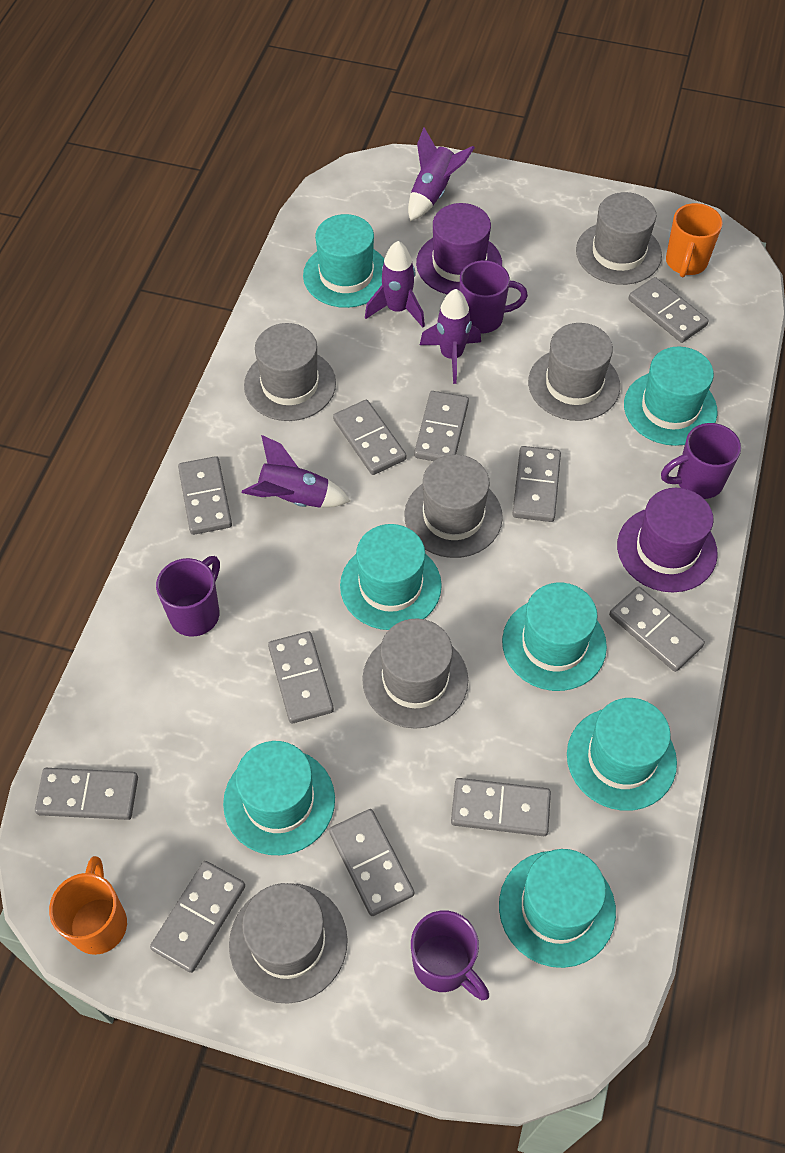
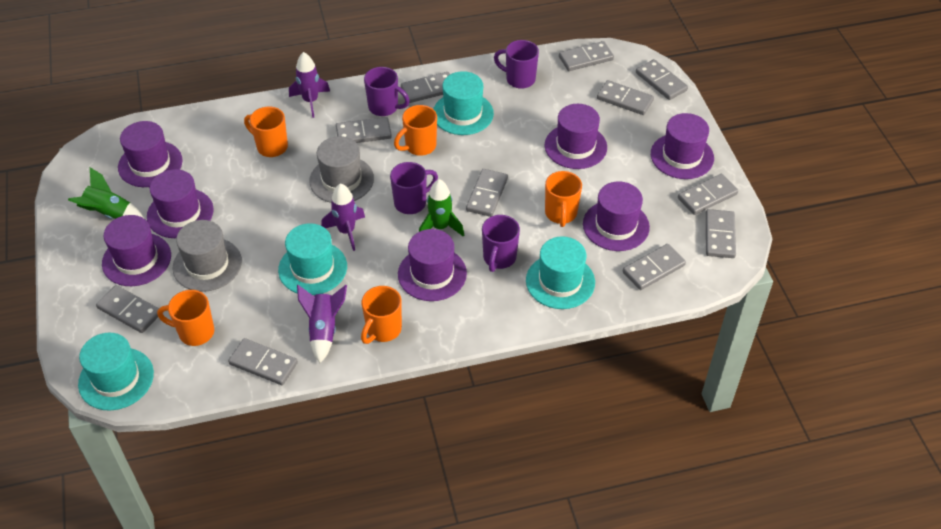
green rocket: none = 0 -> [68,167,143,219] [419,179,464,237] = 2
grey hat: [229,883,348,1004] [244,323,336,421] [362,618,468,729] [404,454,503,558] [528,323,620,421] [576,192,662,285] = 6 -> [173,220,242,292] [309,136,374,203] = 2
orange mug: [49,856,127,955] [666,203,723,277] = 2 -> [157,290,214,346] [244,107,288,157] [361,286,402,344] [394,105,437,156] [545,171,582,227] = 5
purple hat: [416,203,502,295] [617,488,718,592] = 2 -> [102,215,171,286] [118,121,183,187] [147,169,214,238] [398,229,467,301] [545,104,607,169] [583,181,650,251] [651,113,714,179] = 7
purple rocket: [242,435,350,508] [365,241,425,327] [408,127,475,221] [420,289,481,384] = 4 -> [289,52,330,118] [297,285,347,363] [321,184,365,251] = 3
turquoise hat: [223,741,335,855] [303,214,384,308] [340,524,442,630] [499,849,616,968] [502,583,607,691] [567,698,677,811] [624,347,717,446] = 7 -> [78,333,154,411] [278,223,347,295] [433,71,494,135] [526,236,595,309] = 4

